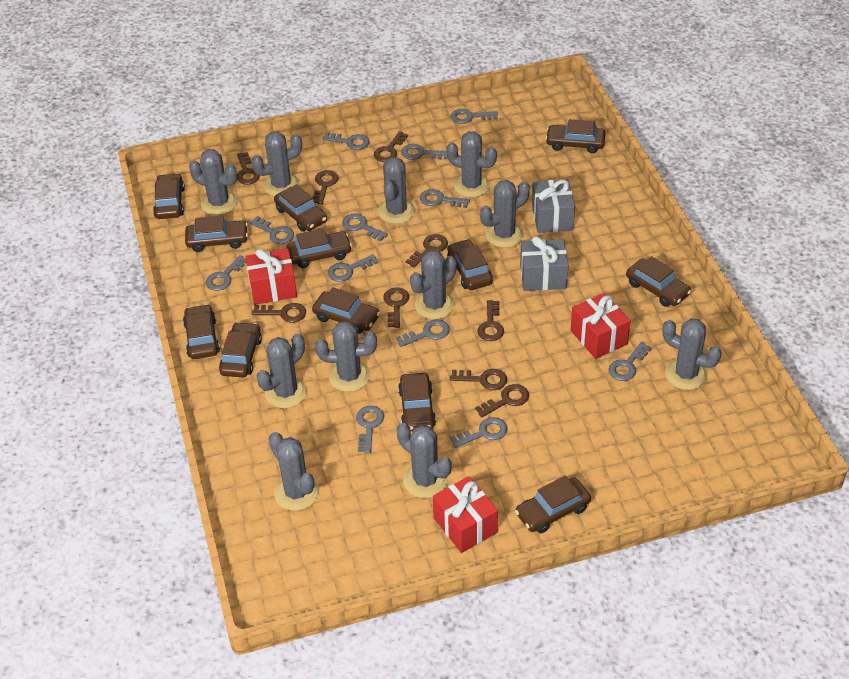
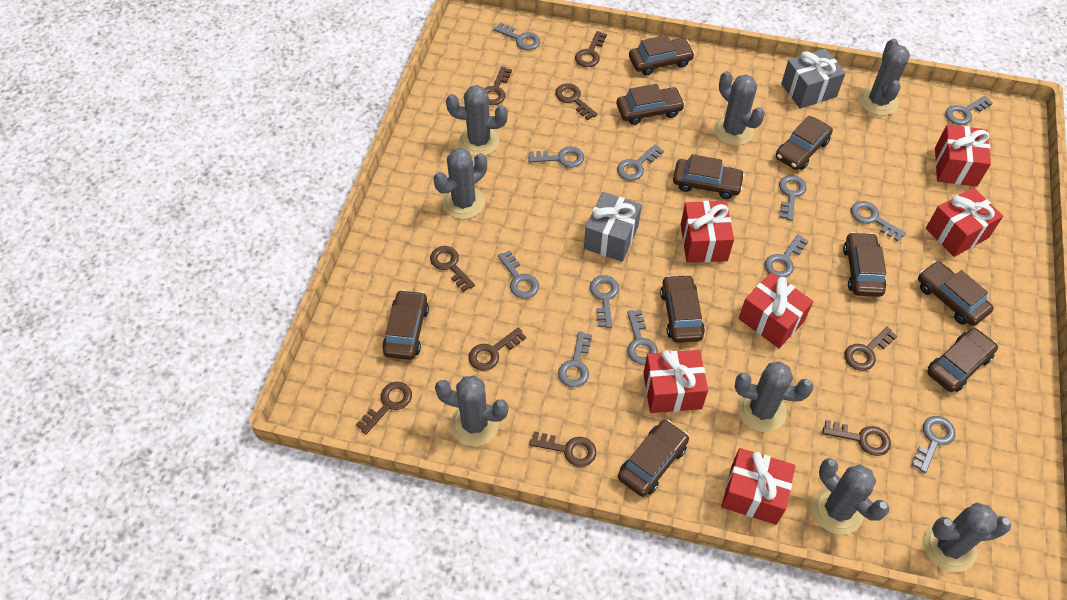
brown car: [153,173,185,219] [183,304,220,359] [185,215,248,252] [219,322,262,378] [274,184,327,231] [286,228,352,268] [312,287,380,334] [398,373,436,431] [447,239,493,290] [515,476,591,533] [545,119,606,153] [626,256,691,307] = 12 -> [382,290,429,360] [617,84,685,125] [618,420,689,497] [629,35,695,75] [660,274,705,343] [673,154,745,199] [776,116,833,170] [843,232,886,297] [918,261,994,326] [927,328,998,392] = 10
grey cactus: [189,149,238,215] [251,131,302,196] [256,333,307,408] [269,432,319,511] [315,321,377,392] [378,157,415,224] [396,423,452,498] [410,250,457,319] [446,131,497,197] [480,180,530,248] [662,318,722,390] = 11 -> [434,148,487,219] [435,375,508,446] [446,85,508,156] [713,71,765,146] [735,361,814,432] [812,458,889,535] [859,39,910,116] [923,502,1011,572] = 8
red gift: [245,249,297,305] [433,476,498,553] [571,293,631,359] = 3 -> [643,350,708,413] [680,201,734,263] [722,448,795,525] [739,272,813,348] [926,188,1003,257] [935,125,991,187] = 6

